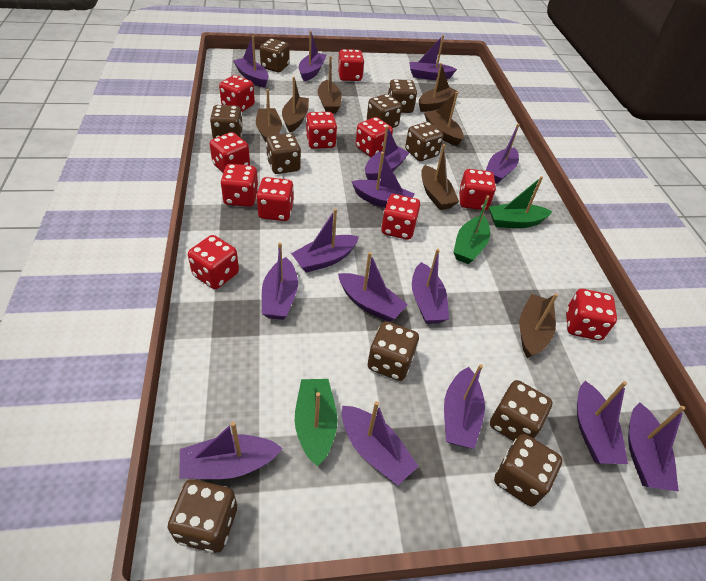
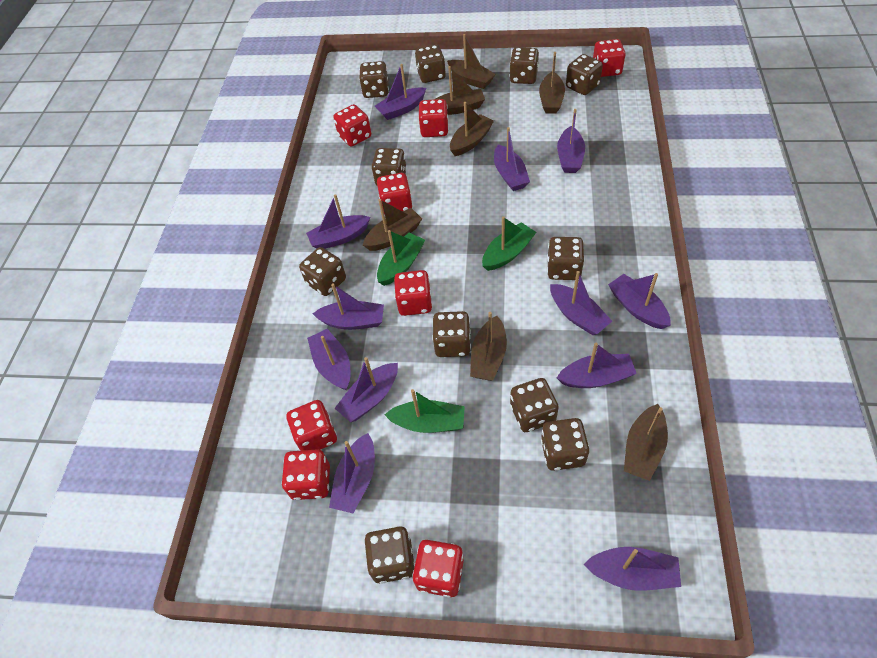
brown dice: [168,479,237,553] [210,105,243,139] [260,39,290,72] [266,133,301,174] [367,94,402,128] [368,321,419,381] [388,79,417,113] [405,122,444,161] [490,380,552,441] [494,434,562,507] = 10 -> [299,247,346,296] [359,61,389,98] [364,527,415,584] [372,148,407,186] [415,45,446,83] [432,311,471,357] [509,47,539,84] [510,378,559,432] [541,418,590,471] [547,237,584,280] [566,54,603,95] = 11
purple boat: [179,422,283,479] [233,36,269,88] [262,242,298,320] [291,209,359,273] [299,31,327,81] [338,252,408,322] [342,401,419,485] [351,152,415,208] [365,126,410,180] [409,35,457,80] [412,249,449,324] [444,364,485,449] [485,124,520,184] [577,381,628,464] [628,402,685,491] = 15 -> [306,194,370,249] [307,329,350,390] [313,283,384,330] [329,433,375,513] [335,357,398,422] [375,64,426,120] [494,127,530,191] [550,271,612,335] [556,343,637,388] [557,109,585,173] [584,547,681,591] [608,273,671,329] = 12
red dice: [188,235,239,289] [210,132,250,173] [219,75,255,112] [220,164,258,207] [256,177,294,221] [306,112,337,149] [338,49,364,81] [356,117,393,157] [381,194,421,240] [459,169,496,210] [566,289,617,340] = 11 -> [282,449,330,500] [286,400,337,451] [333,104,371,146] [377,173,412,215] [394,270,432,316] [412,540,464,597] [418,99,449,137] [593,39,626,77] = 8

